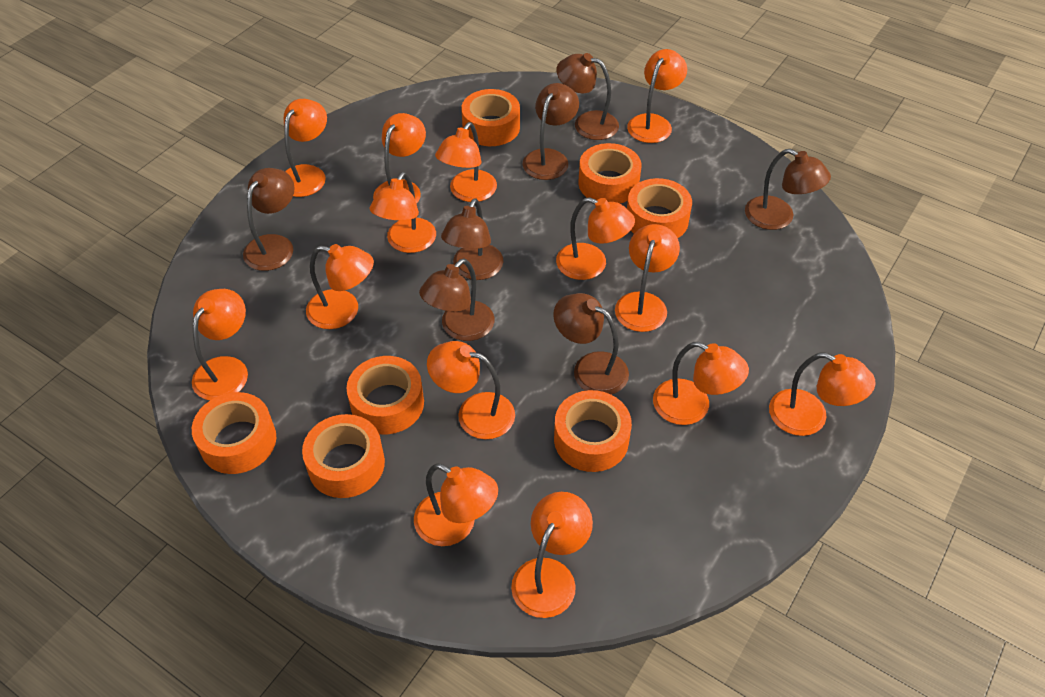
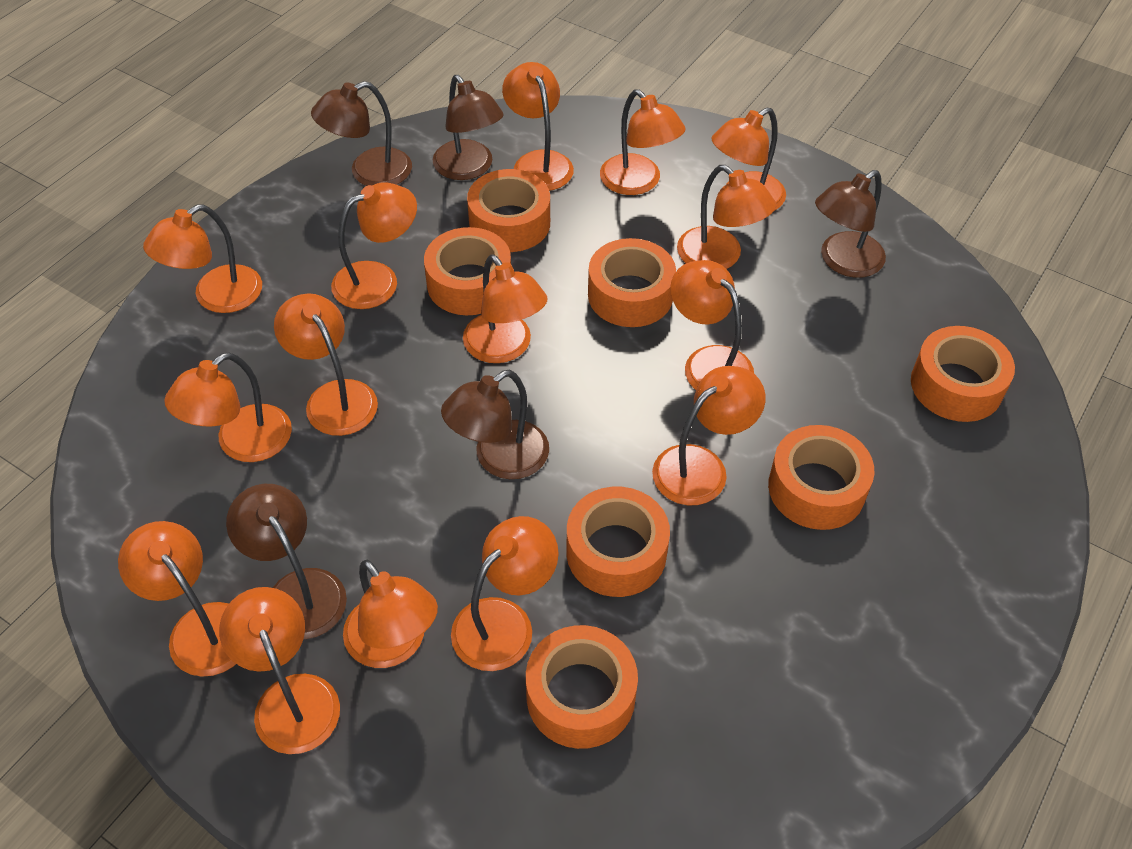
brown lamp: [243,168,294,271] [419,259,495,341] [441,198,503,280] [523,83,579,180] [553,293,629,395] [556,53,619,140] [745,149,831,230] = 7 -> [226,484,347,639] [311,81,412,186] [432,75,504,180] [441,370,549,479] [815,170,886,278] = 5
orange lamp: [192,289,248,400] [284,99,327,197] [306,244,374,329] [369,172,436,253] [373,113,426,204] [414,463,498,546] [427,341,515,439] [435,122,497,202] [511,492,593,618] [556,197,635,280] [615,224,680,332] [627,49,687,143] [653,342,749,425] [769,353,875,436] = 14 -> [118,521,236,677] [143,204,262,313] [164,352,292,462] [219,587,340,754] [274,293,378,436] [331,182,417,309] [343,560,438,668] [451,516,559,671] [463,254,547,363] [502,62,574,191] [600,89,686,195] [652,366,766,505] [670,260,754,390] [677,165,776,269] [712,107,786,211] = 15

